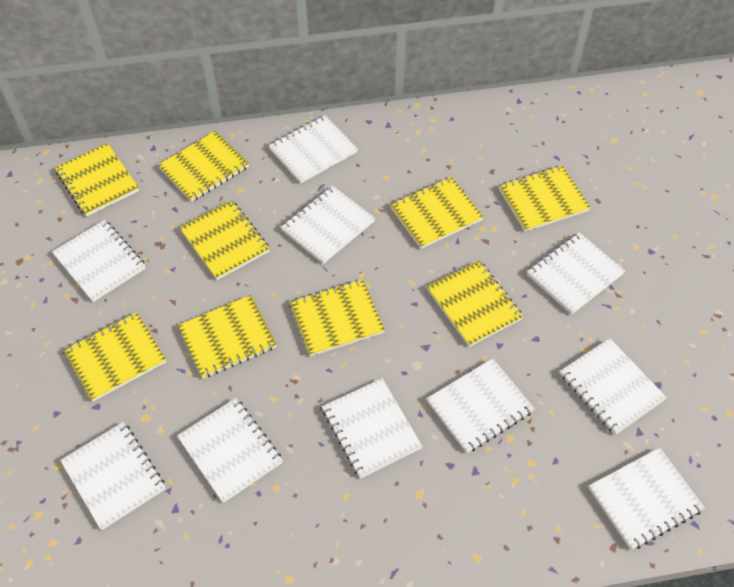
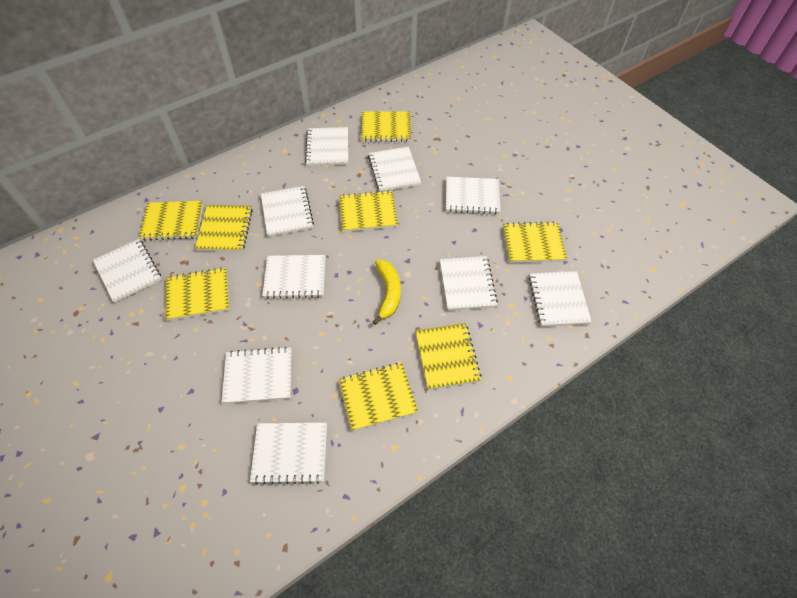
yellow banana: none = 0 -> [373,260,401,325] = 1
yellow notebook: [55,143,139,217] [64,312,166,402] [158,131,249,202] [178,295,277,378] [179,200,270,280] [290,279,385,356] [390,177,483,249] [427,260,523,347] [499,165,591,232] = 9 -> [139,201,203,241] [165,267,229,321] [195,205,253,252] [338,362,418,431] [339,190,398,232] [361,111,411,142] [415,323,481,390] [503,222,567,263] = 8

